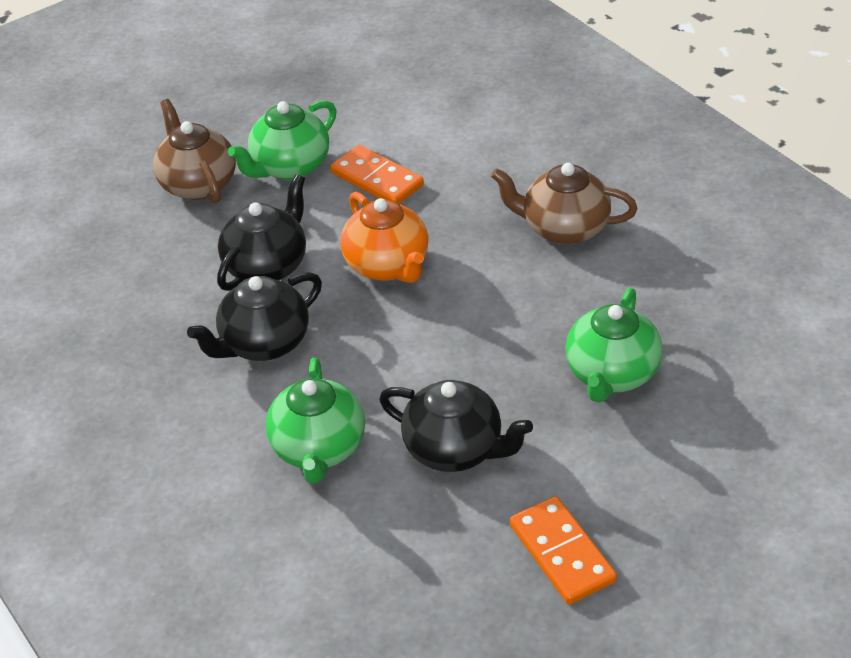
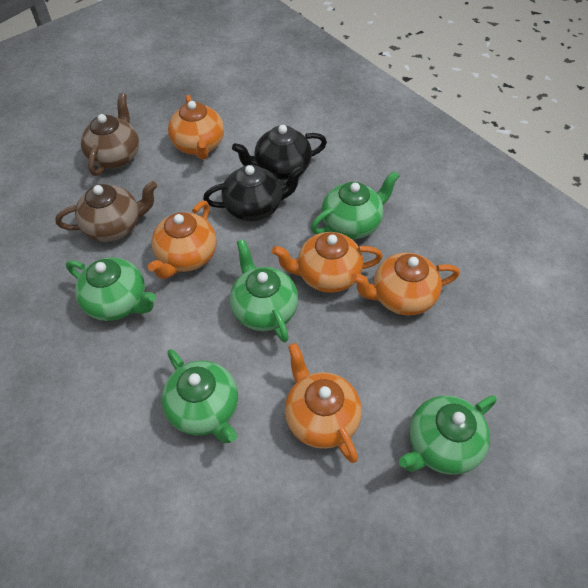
black teapot: [187,272,322,361] [217,174,306,291] [379,380,533,472] = 3 -> [203,165,304,221] [232,125,327,180] = 2
green teapot: [228,100,336,180] [266,357,365,483] [565,288,663,402] = 3 -> [66,257,156,321] [161,349,238,443] [230,239,298,342] [311,171,400,239] [399,395,497,475] = 5
orange domino: [330,145,424,204] [510,496,617,605] = 2 -> none = 0
orange teapot: [340,192,429,283] = 1 -> [148,201,217,279] [168,94,224,160] [272,232,383,293] [285,343,362,463] [351,252,460,316] = 5

